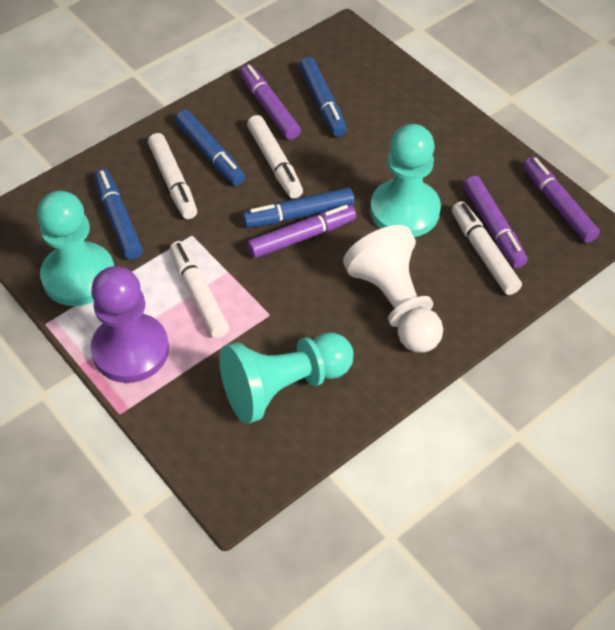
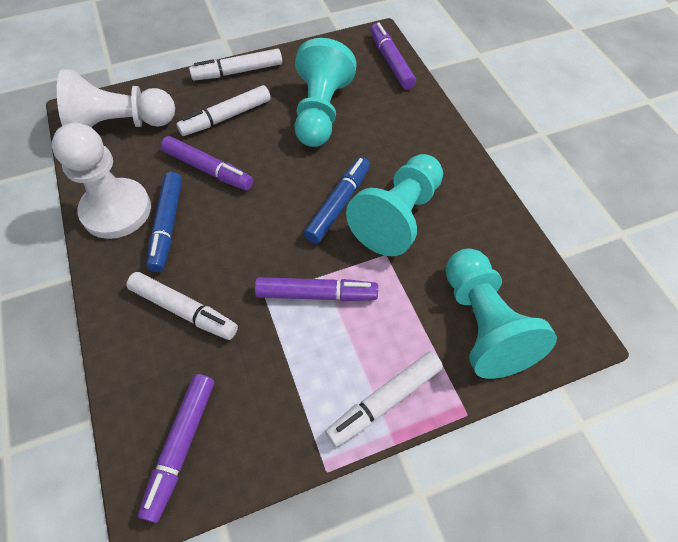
blue marker: [94,169,143,260] [176,110,245,186] [243,188,354,228] [299,57,347,137] = 4 -> [146,172,182,272] [304,157,370,244] = 2
purple pawn: [91,266,169,383] = 1 -> none = 0
white pawn: [343,225,443,352] = 1 -> [52,123,151,239] [57,69,175,127] = 2

